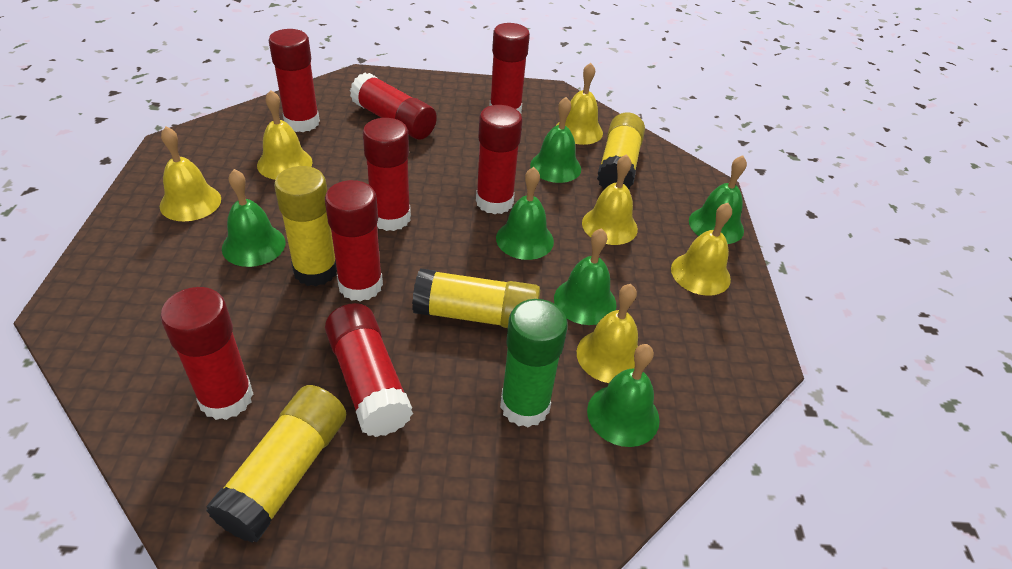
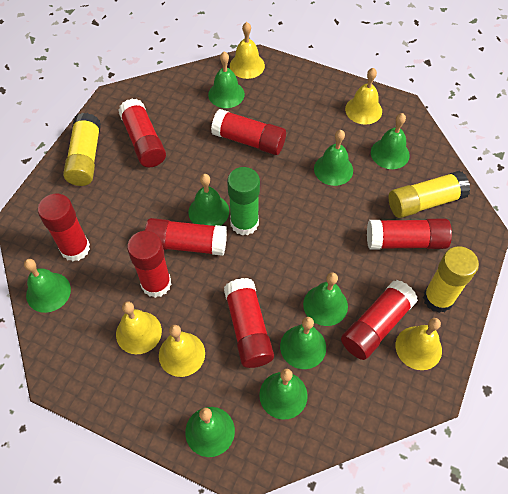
green bell: [222,169,285,267] [496,167,554,260] [530,97,581,183] [554,228,616,325] [587,344,660,447] [689,155,747,244] = 6 -> [24,259,71,313] [185,407,235,457] [188,174,229,226] [208,52,245,108] [259,369,308,420] [280,317,326,369] [303,272,348,326] [314,130,353,186] [371,113,410,169] = 9
yellow bell: [160,127,221,221] [257,90,313,180] [556,63,603,145] [577,284,638,383] [582,154,638,245] [671,203,732,296] = 6 -> [116,302,162,354] [159,325,205,377] [230,22,265,79] [345,68,382,125] [396,318,442,370] = 5
yellow glue stick: [206,385,346,543] [274,166,337,286] [412,268,540,328] [597,112,645,189] = 4 -> [63,113,101,186] [388,171,470,218] [423,246,479,313] = 3

